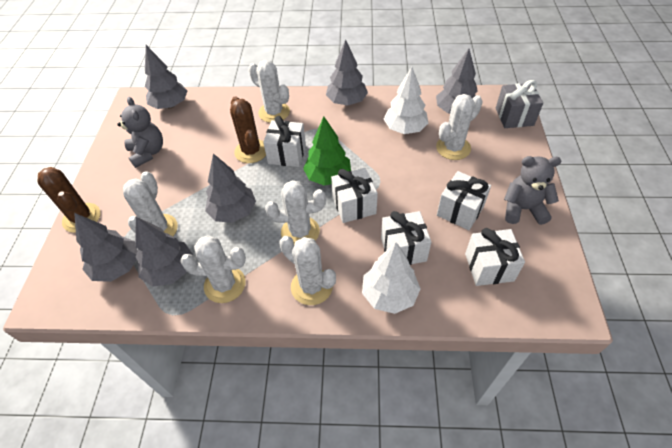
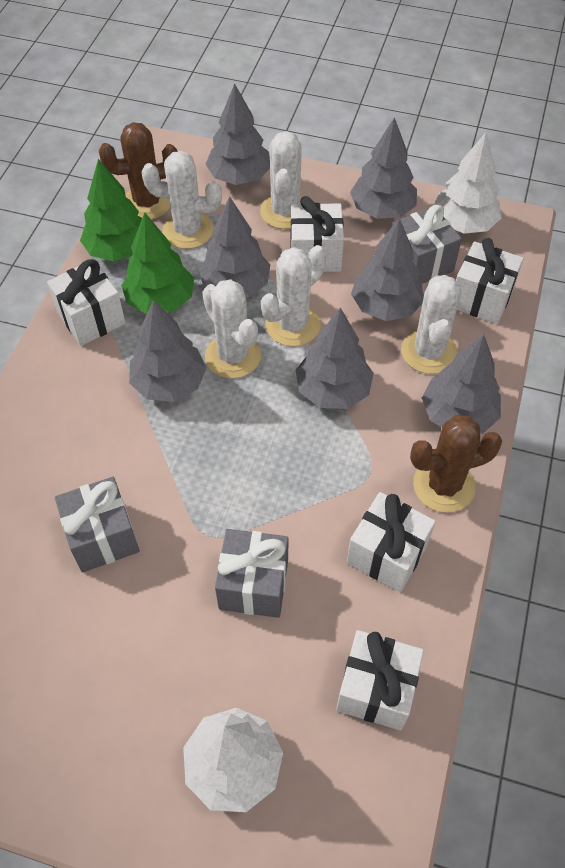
green tree: [303,116,351,186] = 1 -> [80,159,142,261] [121,212,194,314] = 2
grey gift: [496,80,543,128] = 1 -> [55,477,140,572] [215,529,289,618] [392,205,462,284] = 3
grey teddy bear: [117,97,163,168] [504,156,561,225] = 2 -> none = 0
grey tree: [74,213,138,282] [135,217,193,287] [145,45,187,109] [205,153,256,223] [326,39,368,106] [436,49,478,114] = 6 -> [129,300,206,402] [199,197,270,297] [206,83,270,185] [296,307,374,409] [350,117,417,219] [351,218,424,321] [422,334,501,434] = 7
white cactus: [123,171,178,236] [180,235,246,303] [248,60,290,123] [265,180,326,245] [279,236,336,305] [436,94,483,160] = 6 -> [141,151,222,249] [202,279,261,378] [260,131,302,229] [261,245,326,347] [401,275,461,374] = 5

